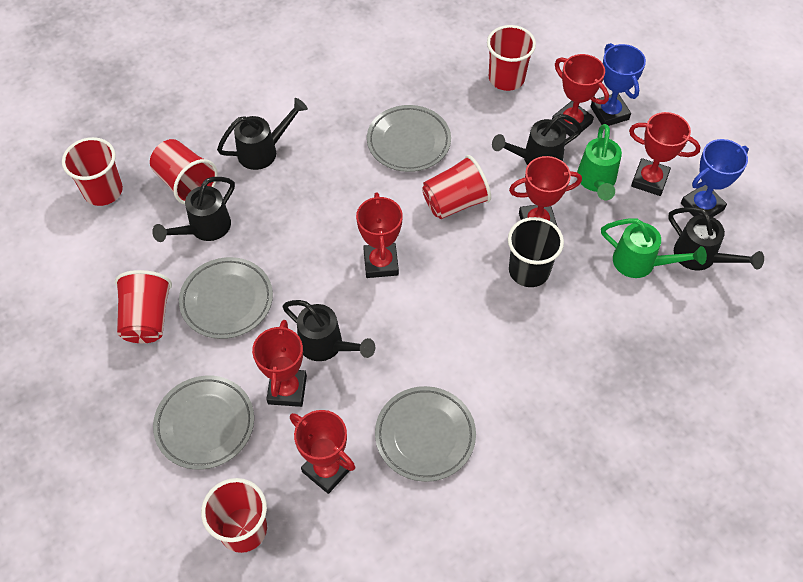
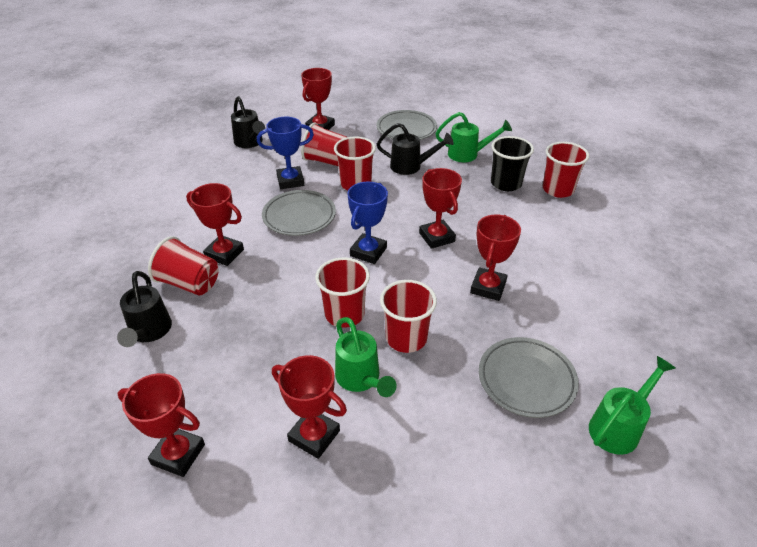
black watering can: [152,177,235,242] [217,98,308,170] [283,300,375,361] [492,114,582,165] [668,207,764,270] = 5 -> [117,271,172,347] [231,96,265,148] [377,123,454,175] = 3
green watering can: [577,124,622,200] [601,218,707,278] = 2 -> [335,317,397,397] [435,112,512,162] [589,356,676,455] = 3
grey plate: [153,376,254,470] [179,257,273,339] [367,105,451,172] [375,386,476,482] = 4 -> [262,190,336,236] [376,110,437,140] [479,337,579,418] = 3

